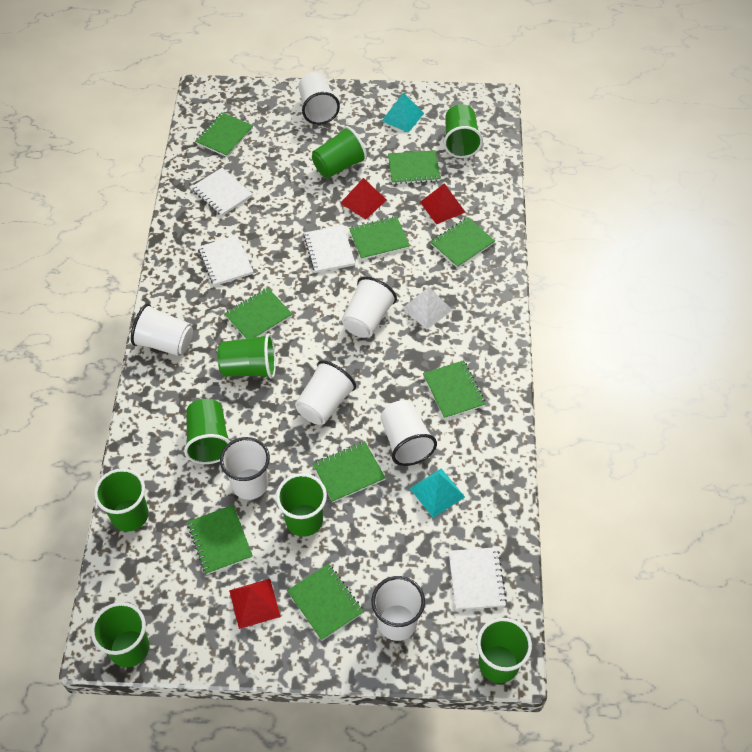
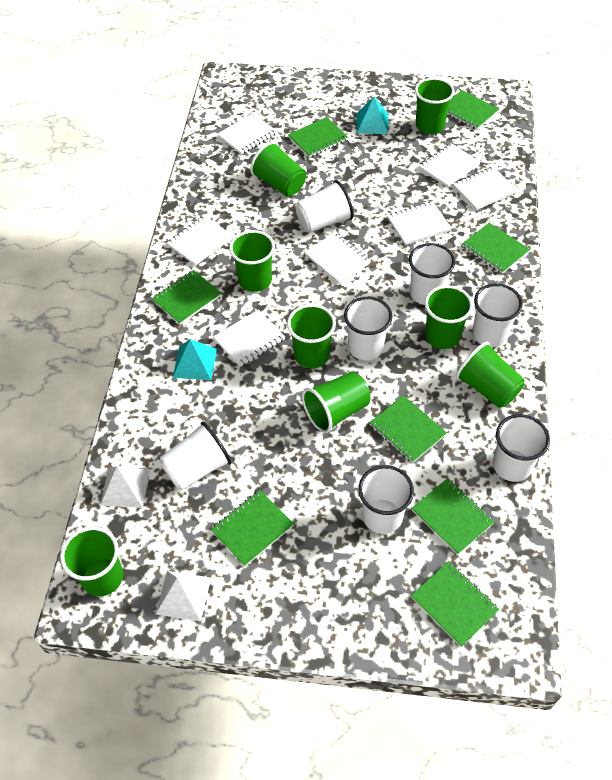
green notebook: [187,505,253,575] [195,112,253,157] [224,288,292,339] [287,564,364,641] [313,441,385,502] [349,216,410,260] [388,150,441,184] [423,360,486,419] [430,217,495,268] = 9 -> [152,270,221,325] [211,490,294,566] [288,117,348,158] [369,395,447,463] [411,478,495,555] [411,561,500,647] [447,90,499,130] [462,222,530,274] = 8
red pyramid: [229,579,281,629] [340,178,387,219] [420,183,465,224] = 3 -> none = 0
white notebook: [191,168,253,216] [198,235,253,286] [304,225,355,273] [449,547,507,610] = 4 -> [167,215,233,266] [213,309,285,367] [217,113,277,155] [304,232,371,284] [387,201,452,245] [419,143,480,187] [453,167,517,210] = 7
white pyramid: [402,287,453,330] = 1 -> [100,466,150,508] [156,571,211,621] = 2

